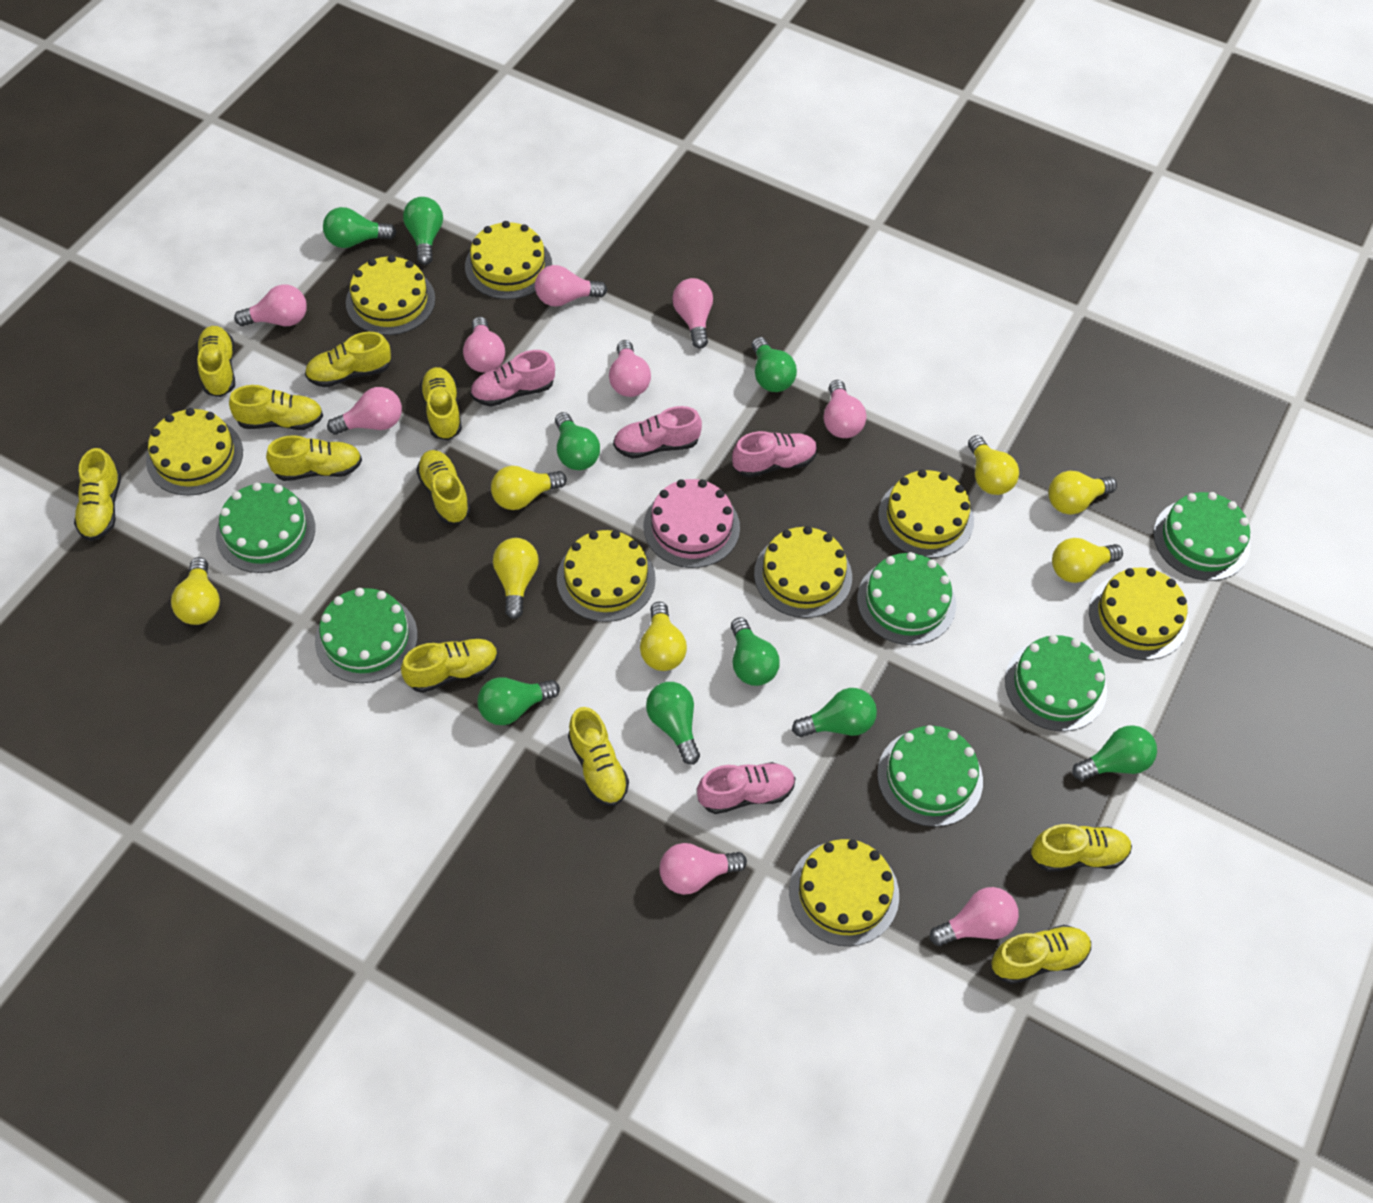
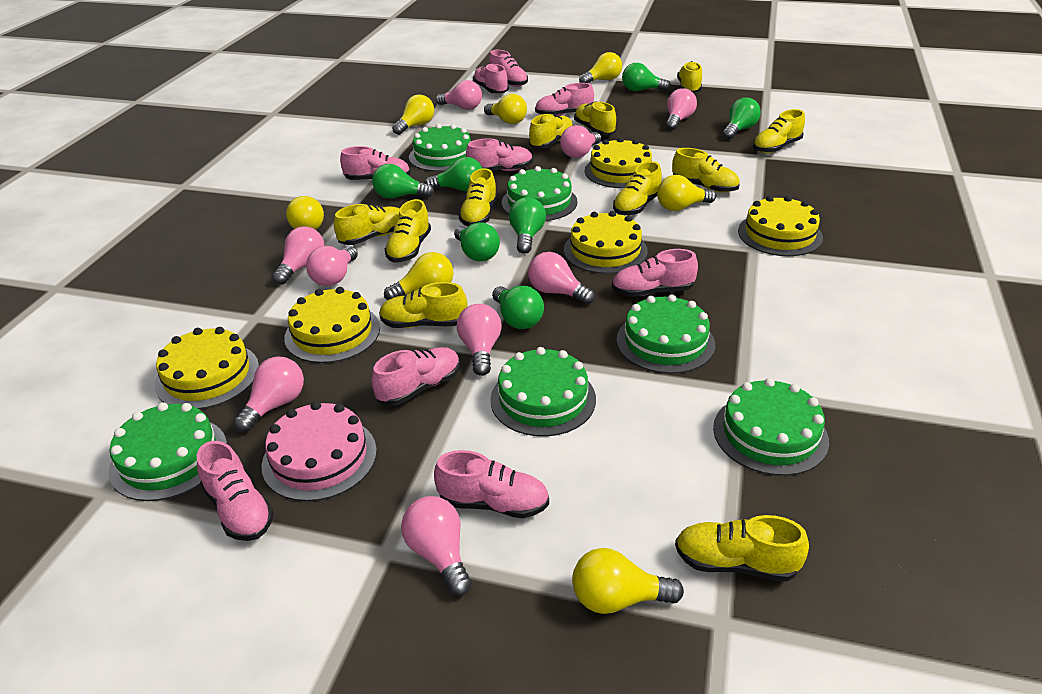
green light bulb: [323,207,397,248] [403,197,443,265] [477,677,560,725] [555,412,600,470] [646,682,700,764] [731,617,780,686] [752,337,797,392] [792,688,877,737] [1072,725,1157,781] = 9 -> [372,164,434,199] [425,157,482,191] [454,222,500,262] [492,286,544,329] [509,197,546,254] [622,63,671,91] [723,97,761,139] = 7
pink shoe: [470,350,555,407] [613,406,702,459] [697,762,796,814] [732,431,817,478] = 4 -> [197,441,274,541] [340,146,410,180] [372,347,460,406] [434,450,549,518] [466,138,533,171] [473,64,509,94] [489,50,528,87] [535,83,594,116] [612,249,698,297] = 9
yellow cake: [146,408,243,496] [346,255,435,335] [465,221,552,299] [557,530,656,622] [754,526,852,618] [789,839,899,946] [878,469,974,558] [1089,568,1189,660] = 8 -> [155,327,259,409] [284,287,380,363] [564,211,648,274] [585,137,652,188] [738,196,823,256] = 5

